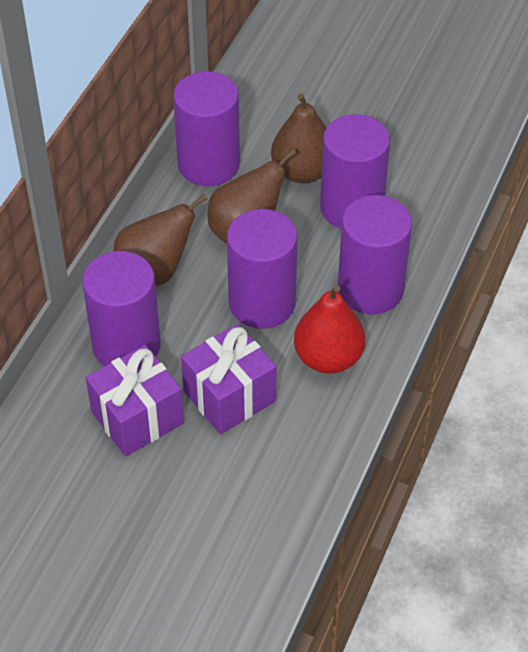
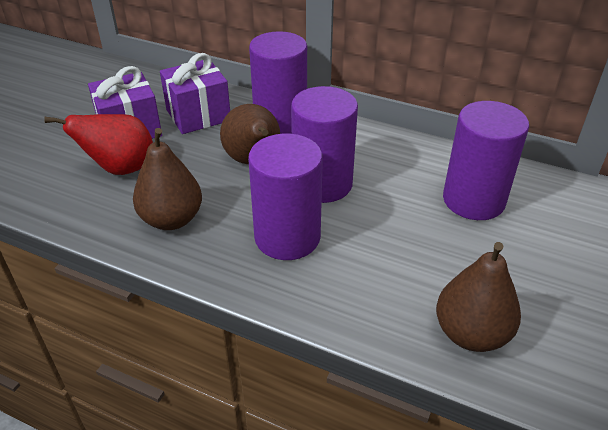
purple cylinder: [82,251,161,366] [173,71,240,186] [227,209,298,329] [320,114,390,229] [338,195,412,315] = 5 -> [248,134,323,260] [249,31,307,134] [291,86,358,203] [443,101,529,220] = 4

